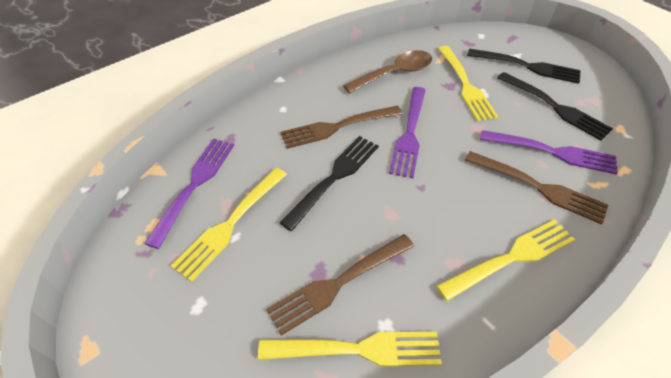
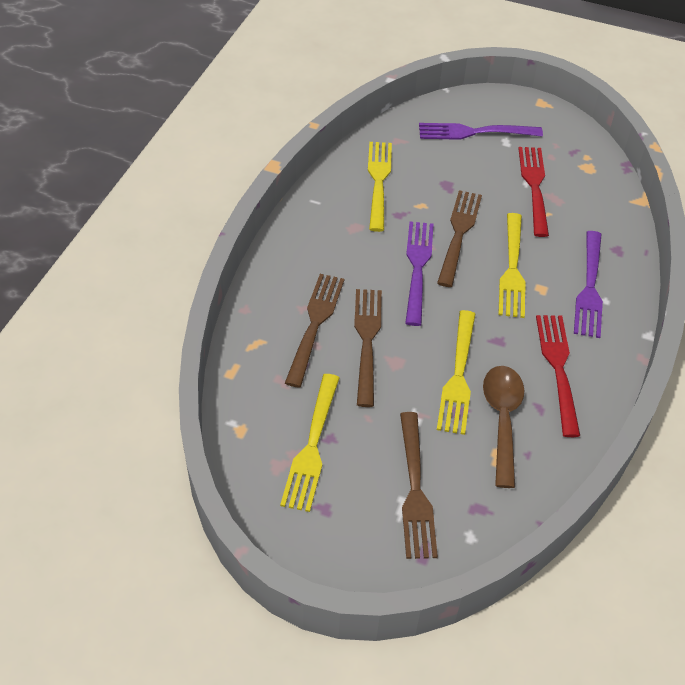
black fork: [280,136,379,231] [467,48,581,84] [497,72,613,141] = 3 -> none = 0
brown fork: [266,234,414,336] [280,105,402,149] [465,151,608,225] = 3 -> [285,274,344,388] [354,289,382,407] [400,412,438,559] [437,190,482,287] = 4
red fork: none = 0 -> [518,147,549,237] [536,315,580,437] = 2

